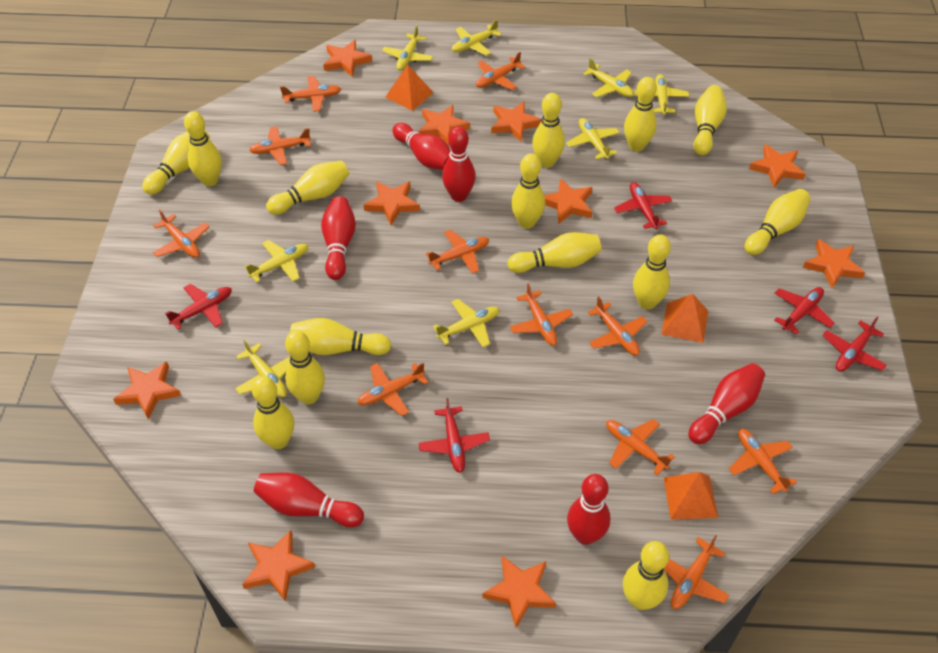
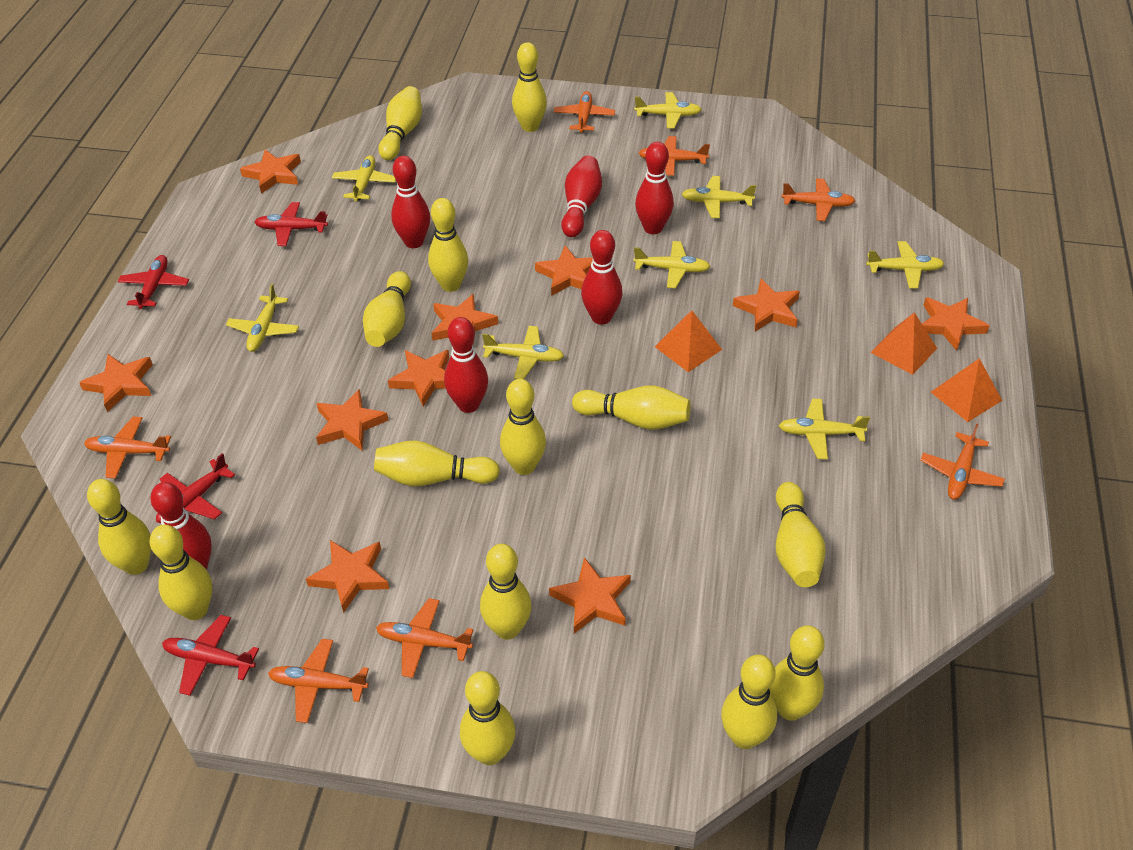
orange plane: [153,210,210,258] [249,126,311,165] [280,76,341,112] [357,363,428,416] [426,229,489,274] [476,52,526,90] [510,283,573,346] [587,296,647,356] [606,419,675,475] [663,535,729,609] [728,429,797,494] = 11 -> [84,417,171,479] [268,639,369,723] [376,598,474,678] [554,91,615,133] [639,136,710,176] [781,178,855,221] [920,424,1005,500] = 7
red plane: [165,284,232,330] [419,398,490,473] [614,182,672,229] [774,287,834,335] [823,317,887,372] = 5 -> [117,255,189,309] [156,453,235,523] [162,615,259,696] [255,202,328,246] = 4

